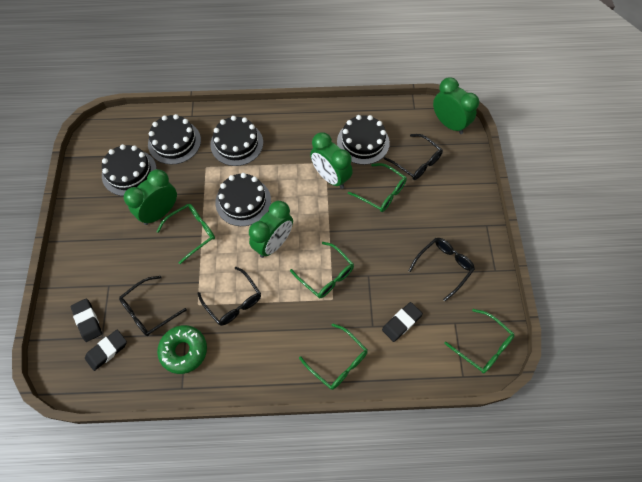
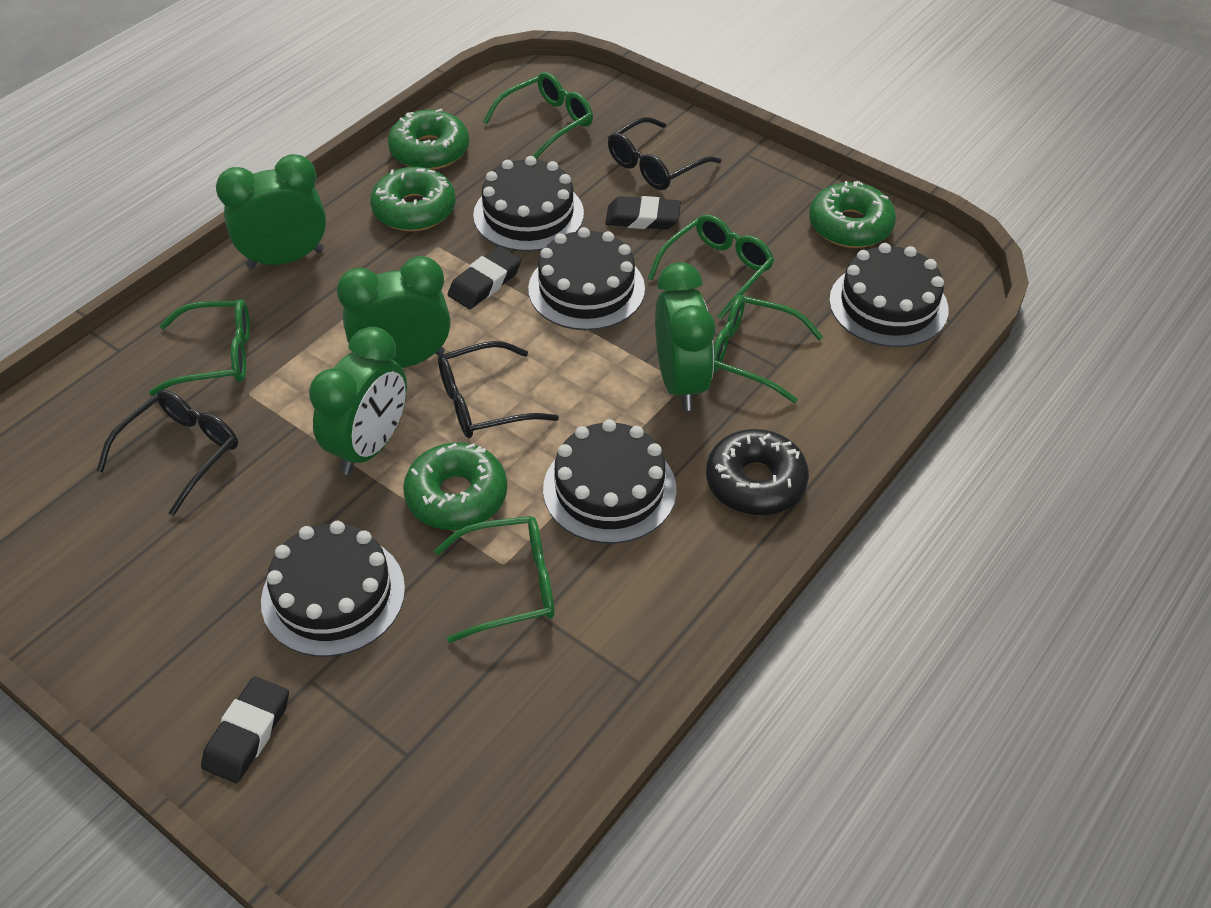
black donut: none = 0 -> [706,429,809,515] = 1
black glasses: [119,276,187,336] [198,267,261,326] [384,134,443,180] [408,238,475,301] = 4 -> [97,390,238,516] [438,341,559,438] [608,117,721,190] = 3
green donut: [157,325,207,374] = 1 -> [370,167,456,231] [388,109,469,170] [403,442,507,530] [809,181,896,248] = 4

